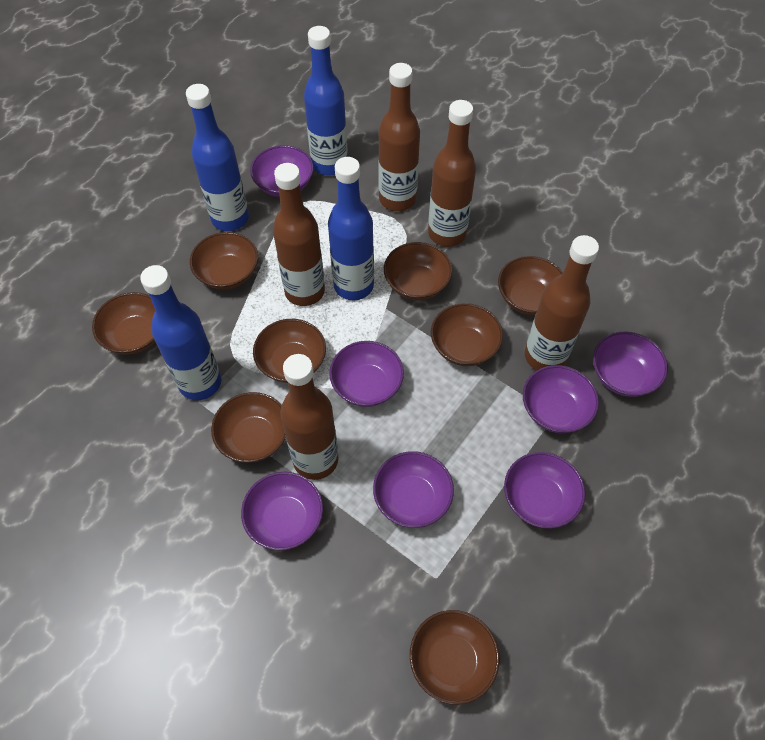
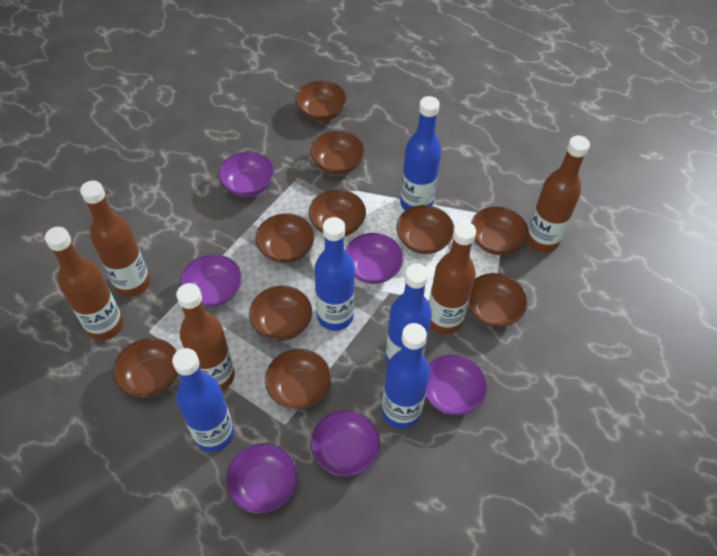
blue bottle: [140,265,221,400] [186,84,249,231] [304,26,348,176] [328,157,374,300] = 4 -> [172,348,234,452] [314,217,355,331] [382,323,430,429] [385,263,432,364] [400,96,442,211] = 5
brown bowl: [92,292,155,355] [190,232,258,290] [211,392,286,463] [253,319,326,383] [384,242,452,300] [410,610,500,705] [431,303,503,366] [498,256,563,315] = 8 -> [113,338,178,398] [249,285,312,341] [255,213,314,263] [265,349,331,409] [295,81,347,121] [309,189,366,236] [311,131,365,175] [397,205,454,254] [468,273,528,327] [471,206,529,255] = 10
purple bowl: [241,472,323,550] [250,145,314,197] [329,341,404,407] [373,451,454,528] [504,452,585,529] [523,365,599,433] [593,331,668,397] = 7 -> [180,254,242,307] [219,151,274,197] [226,443,298,514] [311,410,380,477] [345,233,404,284] [425,354,487,415] = 6

